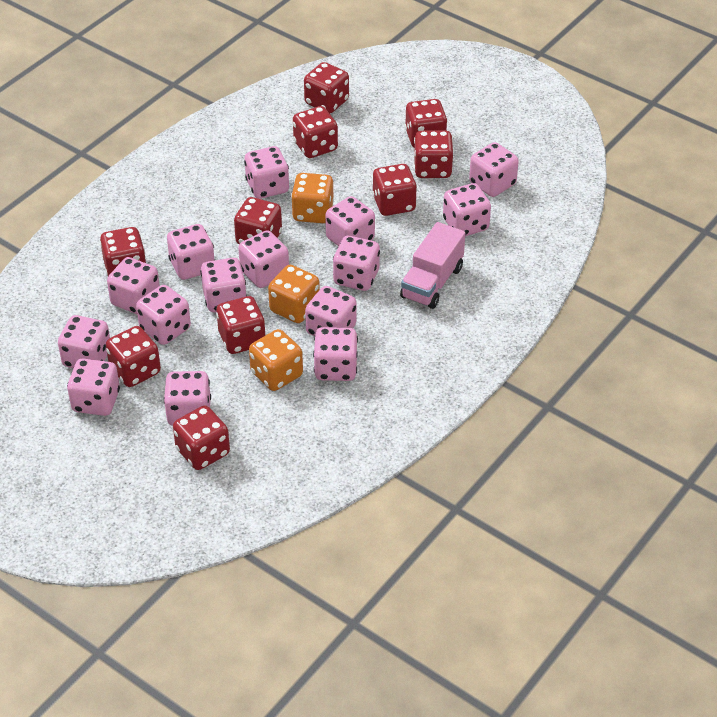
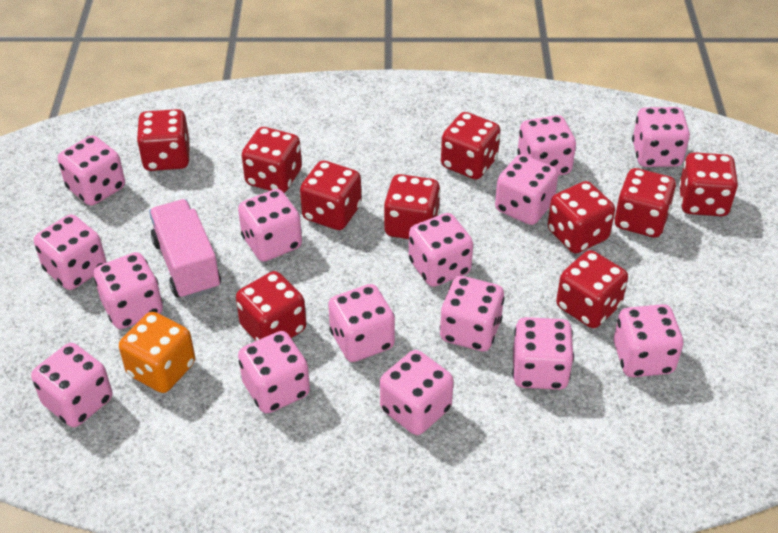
orange dice: [249,329,303,391] [268,265,320,323] [291,173,334,223] = 3 -> [119,312,195,393] = 1

